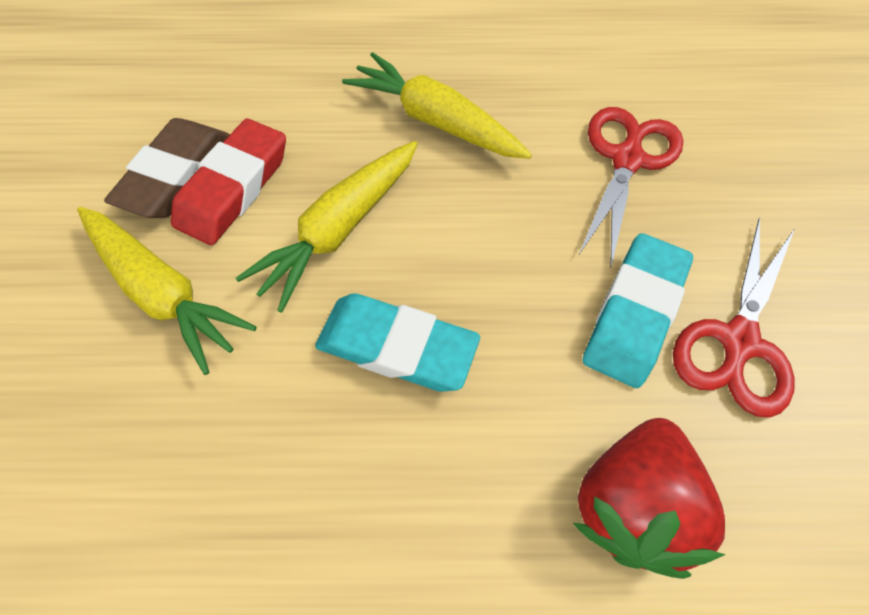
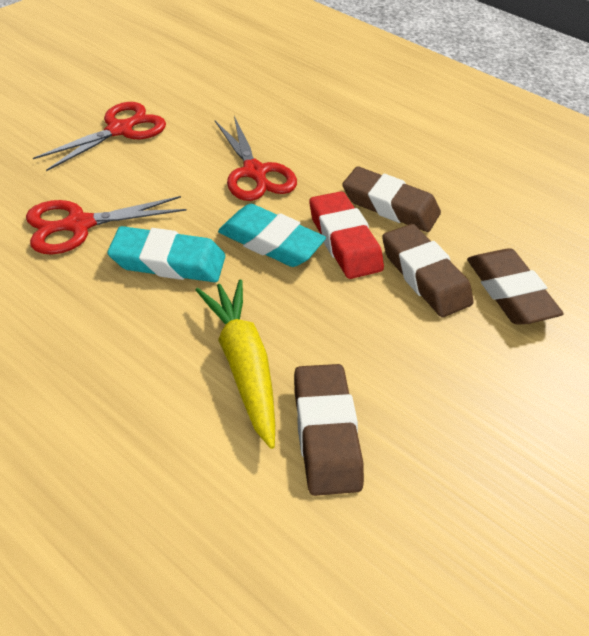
brown eraser: [104,118,230,218] = 1 -> [294,364,364,496] [342,166,441,232] [382,224,473,317] [467,248,564,324] = 4
red scissors: [578,107,683,269] [673,218,795,418] = 2 -> [26,196,187,254] [33,102,166,171] [215,116,297,201] = 3
red strawberry: [573,418,726,579] = 1 -> none = 0
yellow carrot: [77,207,257,375] [236,141,418,313] [342,52,532,159] = 3 -> [196,280,275,449] = 1

